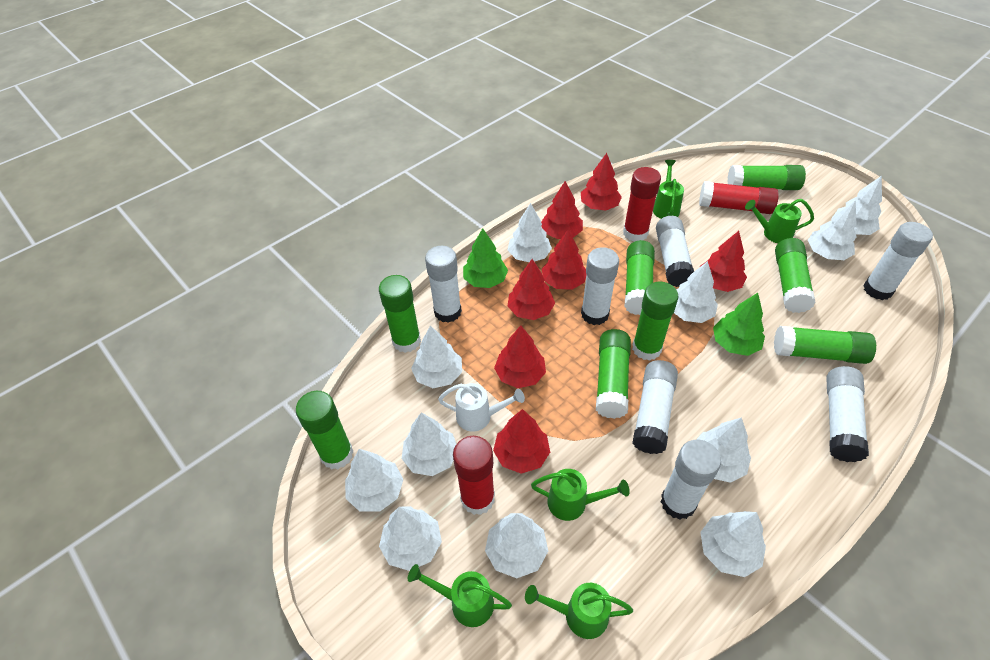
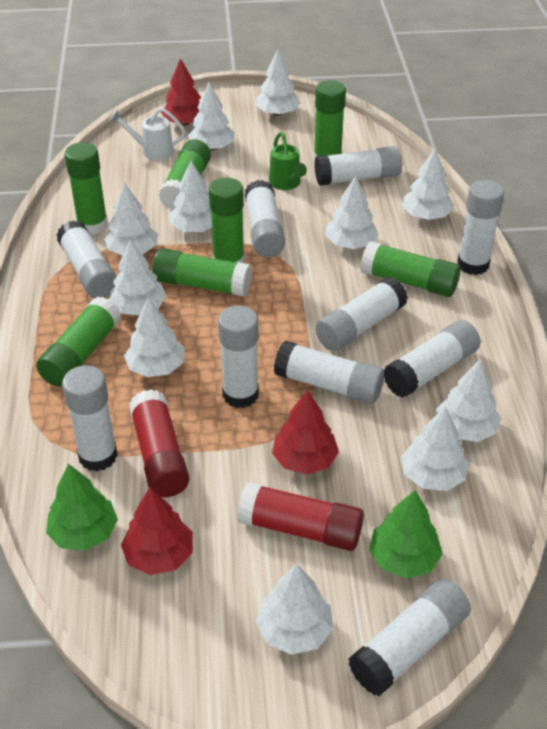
green glue stick: [296,391,353,469] [379,275,421,353] [596,329,631,419] [625,240,655,315] [632,282,678,361] [727,165,806,190] [774,326,876,364] [775,238,816,313] = 8 -> [36,297,121,387] [65,142,108,235] [152,248,252,297] [158,139,211,210] [209,178,245,263] [314,80,346,161] [360,241,460,297] = 7
green watering can: [408,564,512,627] [525,583,633,639] [531,469,630,521] [653,160,684,219] [745,199,814,243] = 5 -> [269,132,307,190] = 1
red glue stick: [453,436,495,515] [623,167,661,242] [699,181,779,214] = 3 -> [129,389,189,497] [237,482,364,551] = 2
red tree: [493,409,550,474] [494,325,546,388] [508,259,555,320] [541,181,583,239] [542,230,587,290] [581,153,622,211] [700,231,747,292] = 7 -> [121,487,193,575] [161,58,201,126] [272,390,339,475] = 3
white glue stick: [425,246,462,323] [581,247,619,325] [632,360,678,454] [656,216,694,287] [661,439,721,520] [826,366,869,462] [863,222,933,300] = 7 -> [56,220,117,298] [62,365,118,471] [218,305,259,408] [245,180,285,257] [274,341,384,404] [314,146,402,186] [315,277,408,351] [348,578,471,696] [384,320,480,398] [457,180,504,275] = 10

